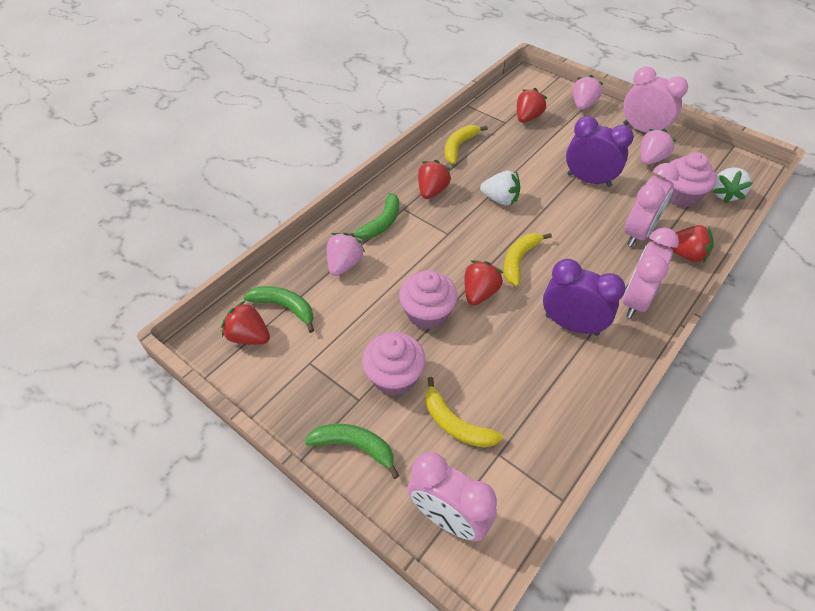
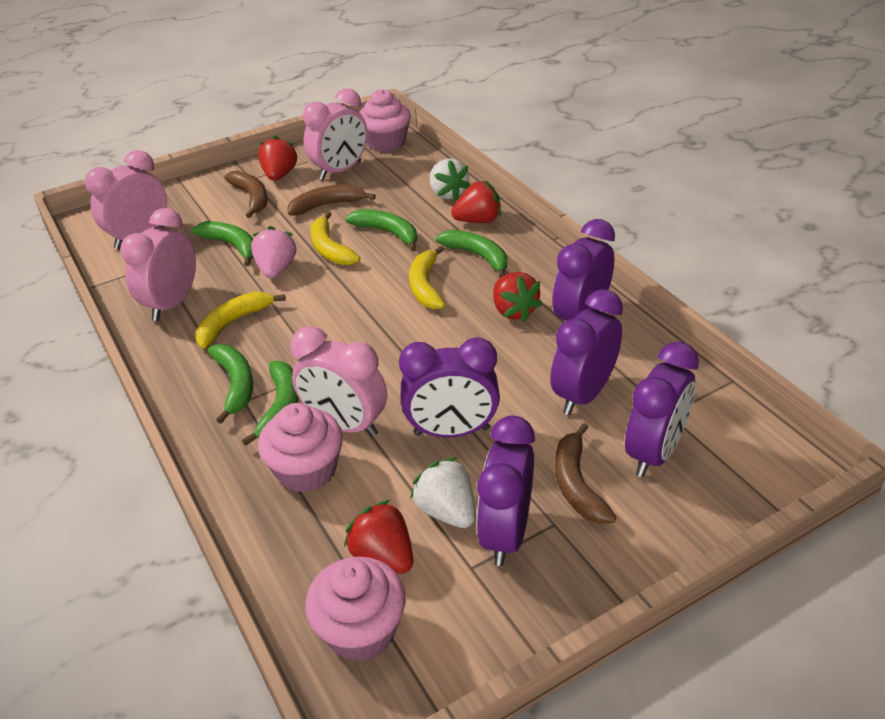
brown banana: none = 0 -> [224,171,267,218] [288,184,376,216] [555,423,617,524] = 3
green banana: [243,286,314,333] [304,424,399,479] [349,193,399,239] = 3 -> [192,221,253,266] [208,344,253,424] [242,361,299,446] [345,209,417,251] [436,230,507,278] = 5
pink strawberry: [327,233,365,276] [573,75,604,110] [640,129,677,165] = 3 -> [251,226,297,279] = 1
purple clock: [543,259,625,336] [566,116,634,187] = 2 -> [399,337,500,437] [477,416,535,566] [550,289,623,415] [552,219,615,321] [625,342,699,477] = 5
red strawberry: [221,301,270,345] [418,160,451,199] [464,260,503,305] [517,88,547,123] [671,225,714,263] = 5 -> [258,135,298,181] [344,500,413,574] [451,180,501,223] [493,272,543,322] = 4

